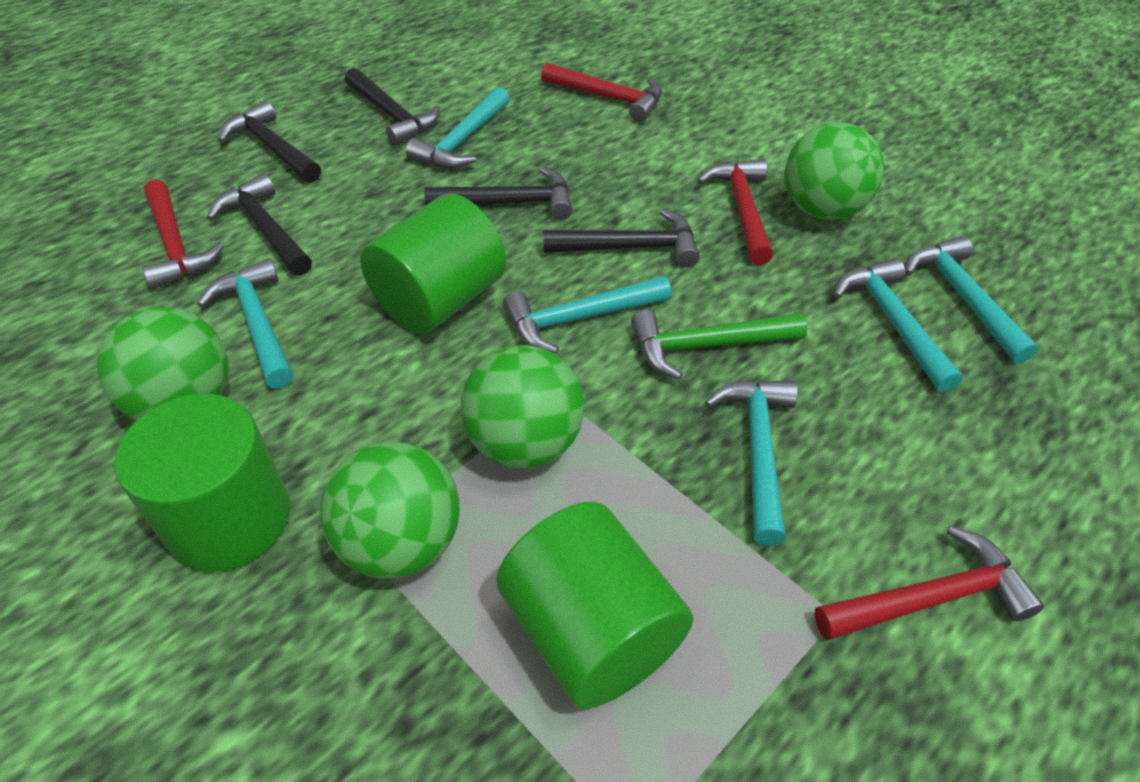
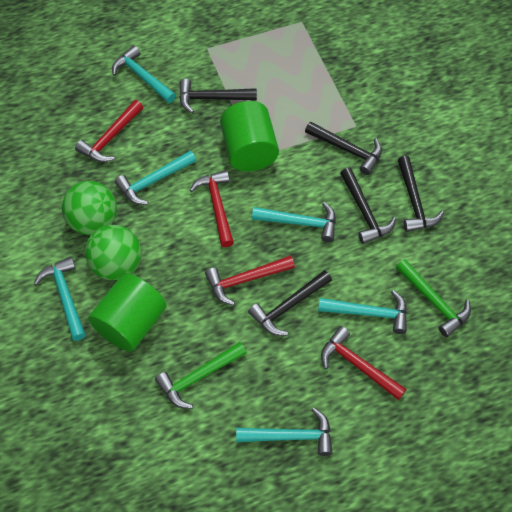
green ball: [97,307,229,420] [320,441,460,579] [461,345,584,469] [785,122,884,220] = 4 -> [62,181,117,235] [85,225,141,280] = 2
green cylinder: [114,394,290,572] [360,194,506,334] [496,502,693,709] = 3 -> [88,273,166,351] [220,101,279,171] = 2
green hammer: [631,310,807,380] = 1 -> [155,342,246,409] [396,259,471,337] = 2

